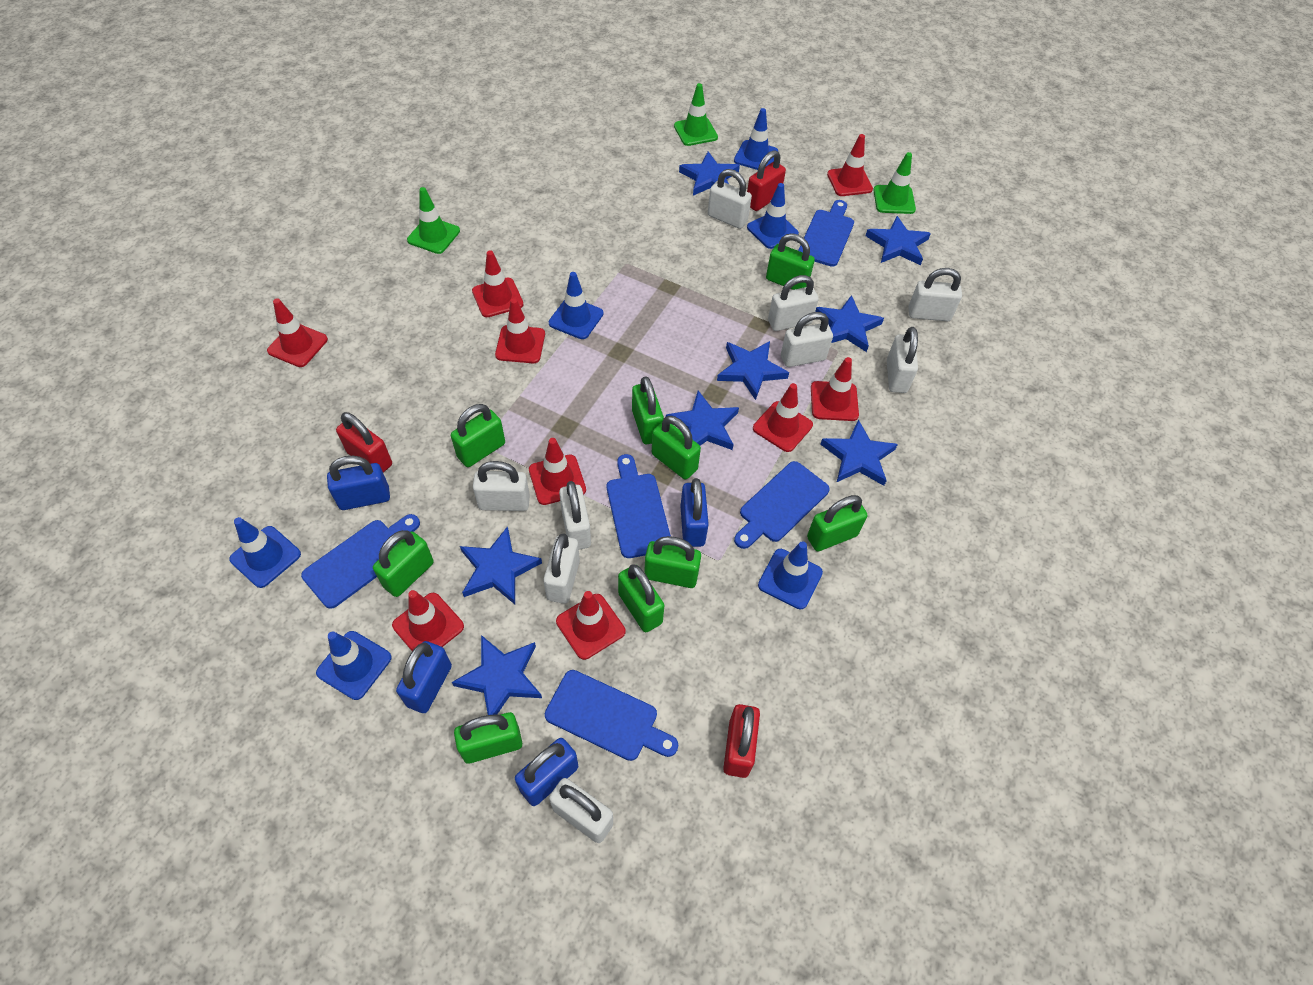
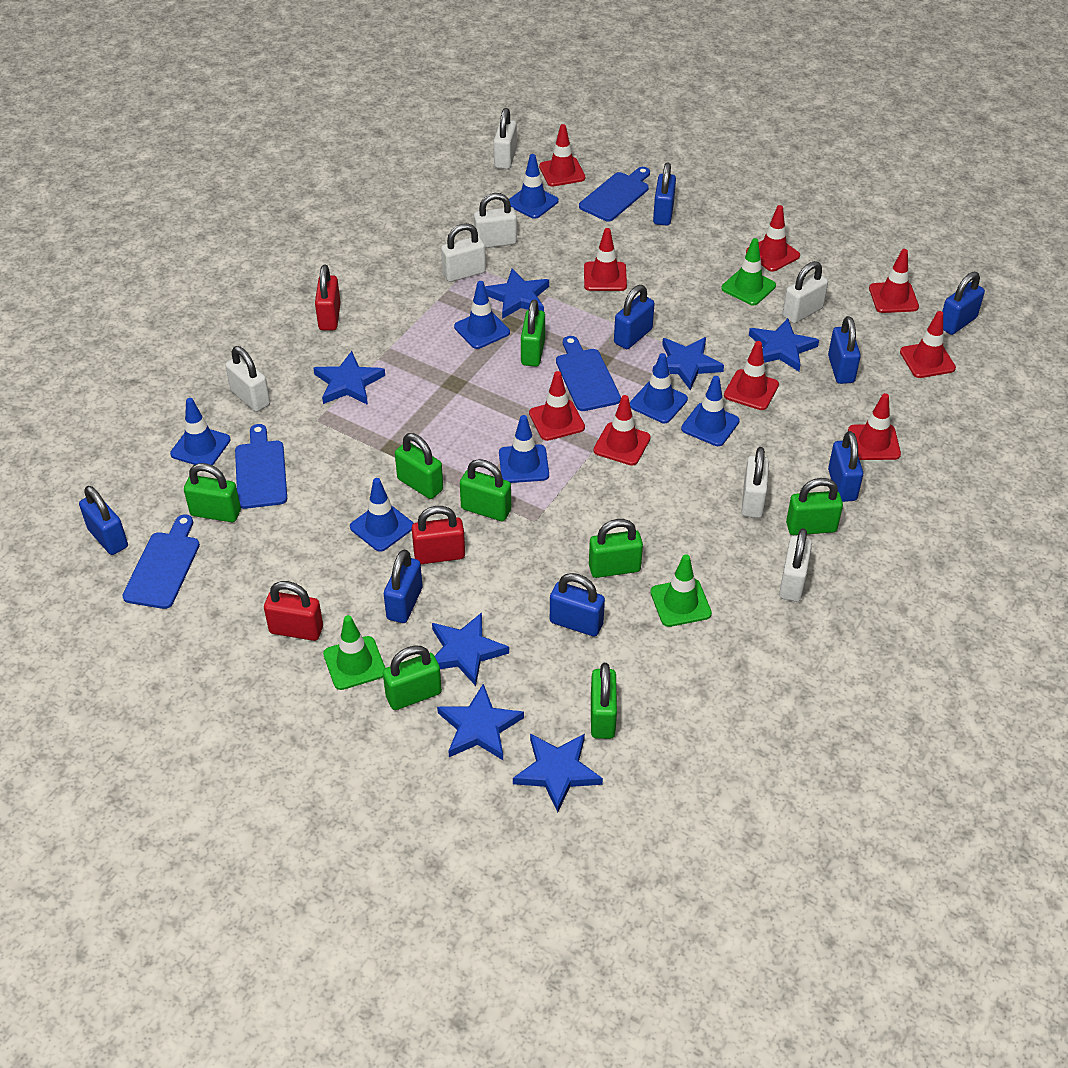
blue cutting board: [301,514,420,609] [545,670,678,761] [607,454,671,558] [734,461,830,549] [798,200,854,267] = 5 -> [122,515,200,609] [235,424,287,509] [556,336,621,411] [579,167,650,221] = 4
blue padlock: [327,456,390,510] [396,641,452,713] [515,738,578,806] [680,478,709,547] = 4 -> [79,486,128,555] [384,550,423,623] [550,573,605,637] [614,285,655,349] [653,163,676,226] [828,316,861,384] [828,431,863,502] [942,272,985,335] = 8
blue star: [452,635,542,715] [460,526,542,604] [666,391,739,450] [679,151,740,196] [717,341,789,400] [815,295,884,352] [820,419,898,486] [866,216,931,265] = 8 -> [313,351,385,405] [432,612,509,686] [437,684,524,760] [485,269,549,319] [513,734,603,812] [652,337,724,390] [749,318,819,371] = 7
blue traffic cone: [229,517,301,588] [316,631,392,700] [549,272,603,339] [734,108,778,170] [747,183,799,249] [758,541,823,609] = 6 -> [170,398,231,465] [350,478,414,552] [454,281,510,349] [499,415,549,483] [509,154,559,219] [630,353,688,423] [681,376,740,446] = 7
green padlock: [373,530,434,597] [451,404,505,467] [454,712,522,764] [618,564,664,632] [632,376,664,444] [644,536,701,588] [652,416,701,479] [766,233,815,290] [807,495,867,552] = 9 -> [184,463,241,522] [383,645,442,710] [395,433,443,499] [460,459,511,521] [521,299,545,367] [589,519,643,578] [591,663,617,739] [786,478,843,535] = 8
white padlock: [473,461,530,511] [543,533,580,604] [549,778,613,843] [559,481,591,550] [708,169,752,229] [768,275,819,331] [781,312,833,367] [887,327,918,393] [908,268,962,321] = 9 -> [225,346,270,412] [441,223,486,282] [474,193,517,248] [494,108,517,169] [742,447,769,518] [779,528,812,602] [783,261,828,324] = 7

